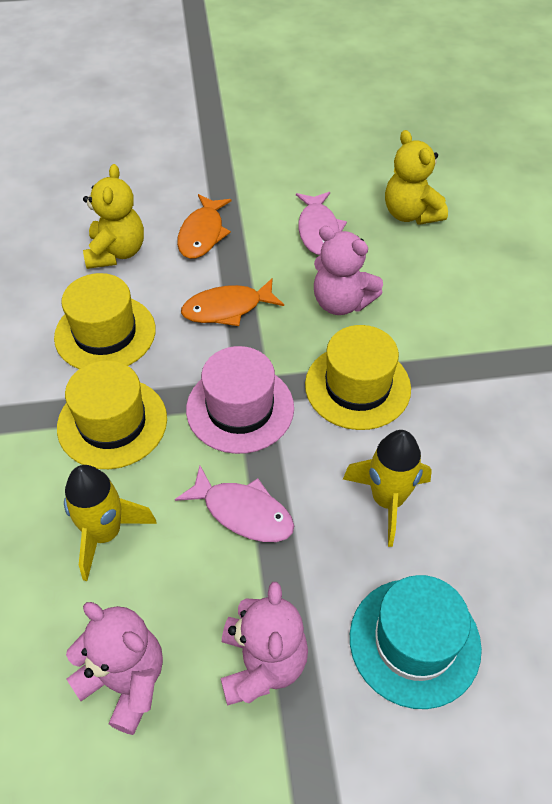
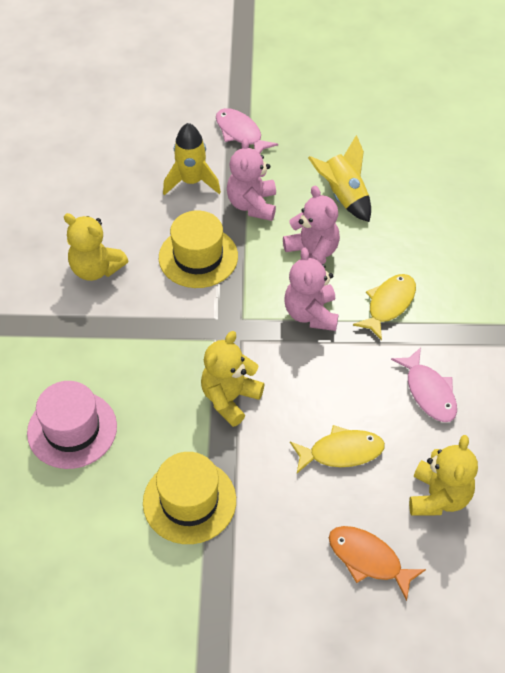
orange fish: [177,194,232,259] [181,278,284,326] = 2 -> [329,526,426,601] = 1
turquoise hat: [350,575,482,709] = 1 -> none = 0
yellow fish: none = 0 -> [290,425,385,473] [353,274,416,341] = 2
yellow hat: [54,273,156,369] [57,360,167,469] [305,325,411,430] = 3 -> [143,452,236,544] [159,210,238,288] = 2
yellow teddy bear: [83,164,144,269] [385,130,448,225] = 2 -> [64,213,128,281] [201,331,265,427] [409,435,478,516] = 3

